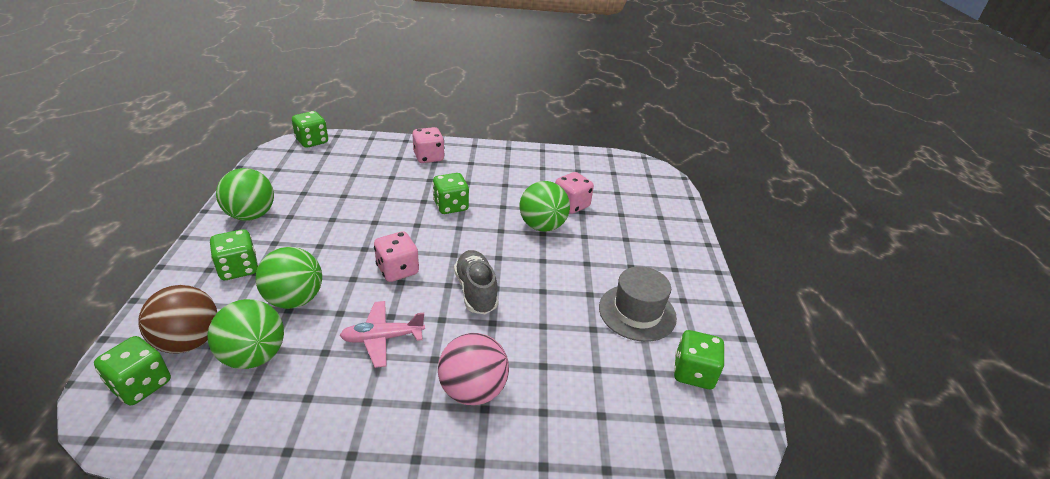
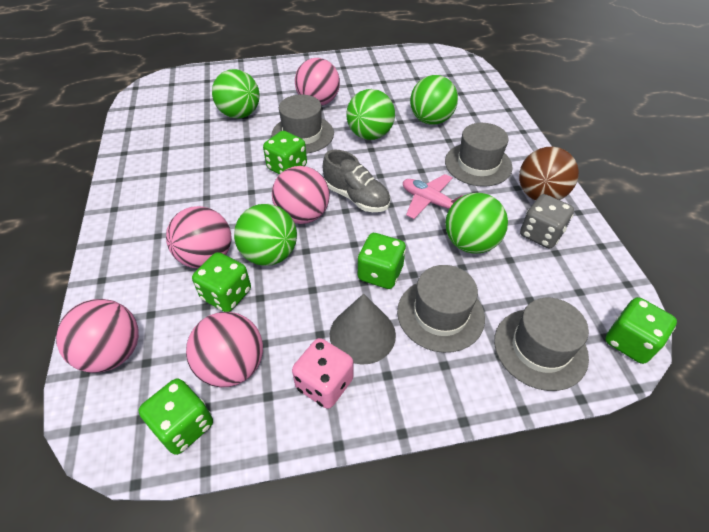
green ball: [207,299,284,369] [216,168,274,221] [256,247,322,309] [520,181,570,232] = 4 -> [212,69,260,119] [234,204,297,266] [346,89,395,140] [410,75,458,125] [445,193,508,254] = 5
grey cone: none = 0 -> [330,294,396,365] = 1
grey dice: none = 0 -> [520,194,574,248] = 1
grey hat: [599,266,677,342] = 1 -> [271,94,334,154] [397,265,485,353] [445,123,513,187] [494,298,589,391] = 4
pink ball: [438,333,509,405] = 1 -> [56,299,139,373] [166,206,232,268] [186,312,263,387] [272,166,330,224] [295,58,340,106] = 5
pink dice: [374,231,419,282] [412,127,445,163] [555,172,594,214] = 3 -> [292,338,353,409] = 1

